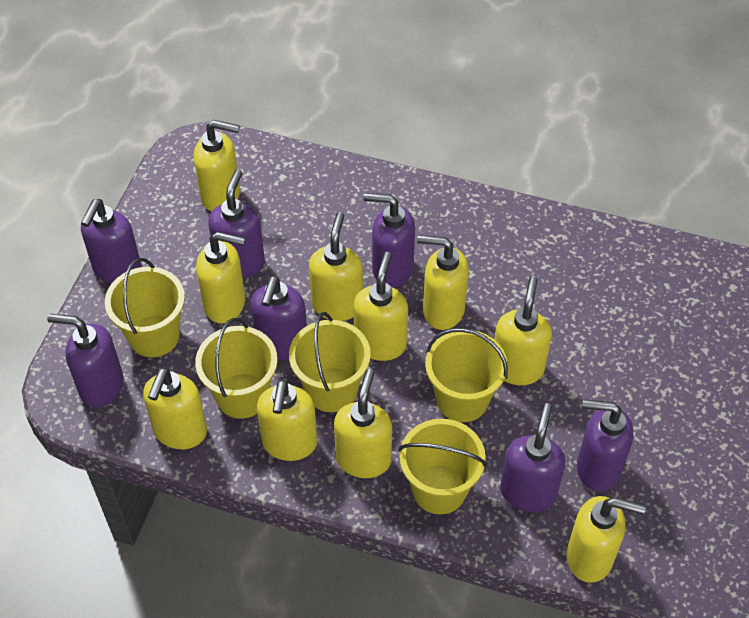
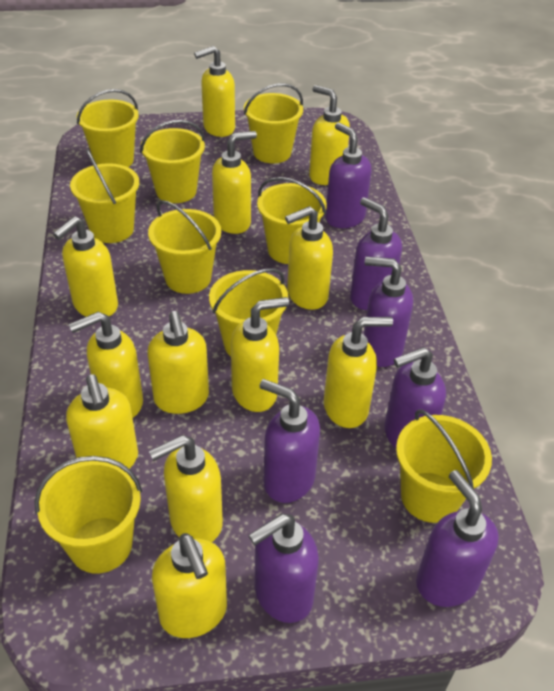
yellow bucket: [105,258,185,357] [195,318,278,419] [289,312,371,412] [398,419,487,514] [425,328,508,422] = 5 -> [34,456,142,574] [70,149,139,243] [77,89,139,167] [140,120,205,203] [148,200,221,294] [209,268,288,356] [244,83,303,163] [257,177,327,264] [396,409,492,523] = 9
yellow soap dispenser: [143,367,207,449] [194,120,240,212] [196,232,245,323] [257,379,317,461] [309,212,363,321] [334,369,392,478] [353,252,408,361] [417,235,469,330] [494,276,552,385] [567,496,646,583] = 10 -> [53,216,118,317] [66,374,138,469] [68,312,143,418] [147,311,209,414] [149,435,223,542] [152,533,227,638] [194,46,235,137] [212,131,257,234] [231,297,289,412] [285,206,333,310] [309,85,350,185] [324,317,393,428] = 12

